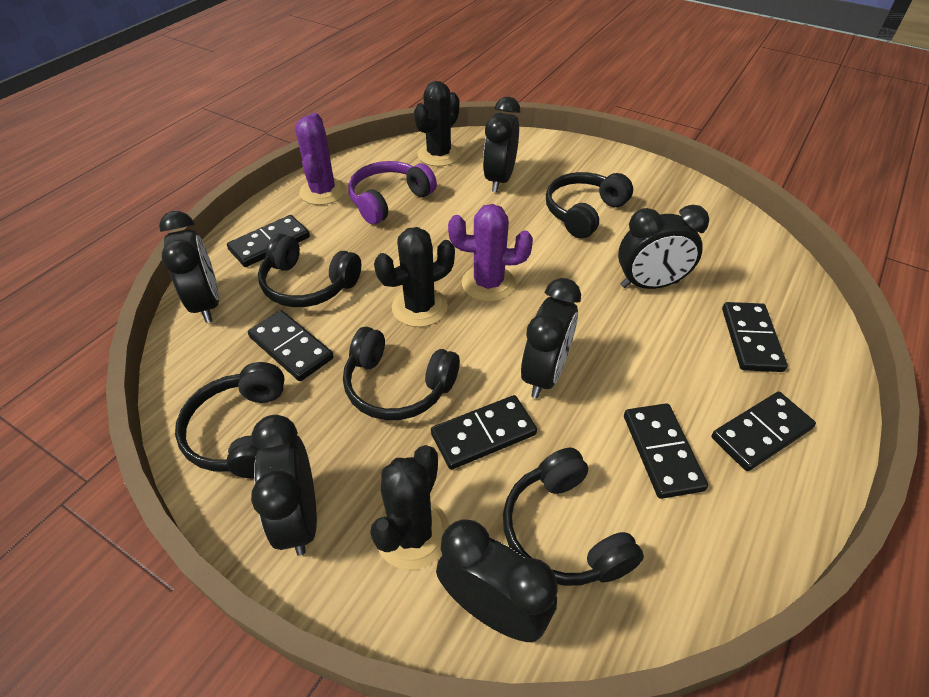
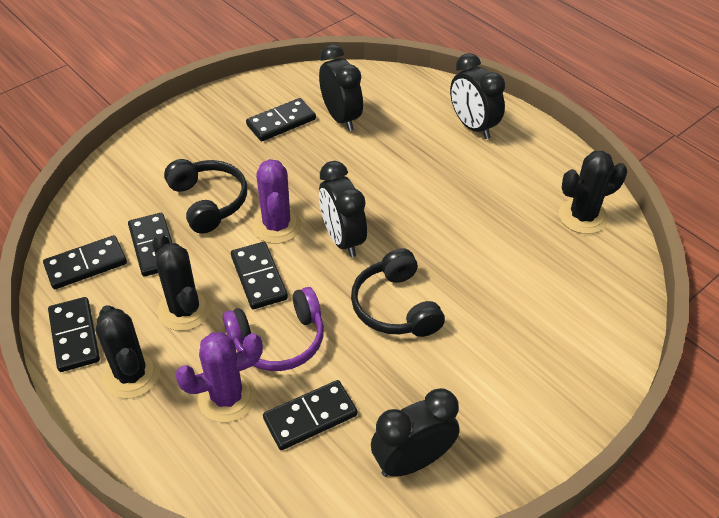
black clock: [159,211,219,323] [251,415,317,556] [436,519,557,642] [483,97,520,192] [521,278,581,398] [618,205,709,289] = 6 -> [319,44,363,131] [319,161,367,257] [371,388,460,477] [450,53,505,139] = 4
black headphones: [175,362,284,478] [258,234,361,307] [343,327,460,420] [503,448,644,586] [546,172,633,239] = 5 -> [164,159,247,234] [351,248,445,337] = 2

